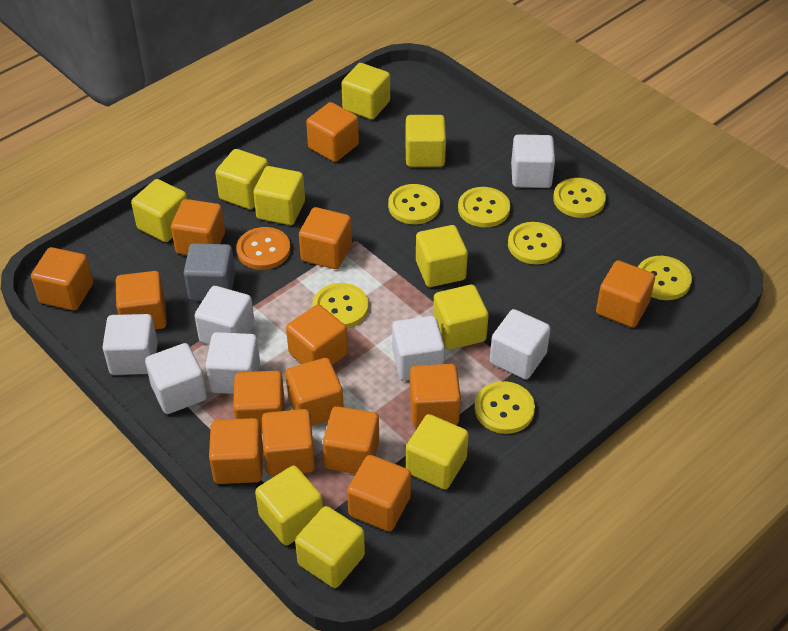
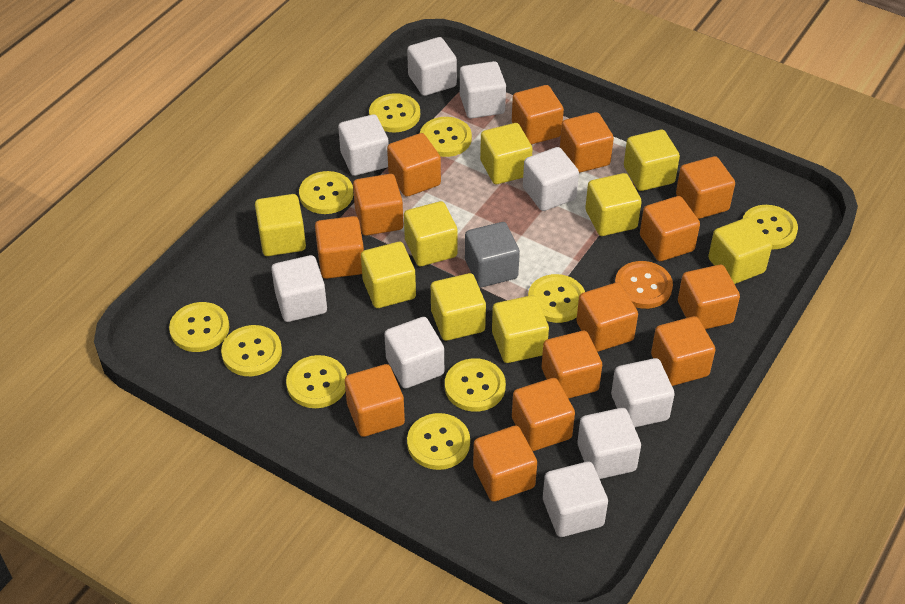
white cube: [102,314,158,375] [145,343,207,414] [195,286,255,345] [206,332,260,394] [392,316,445,380] [490,309,551,379] [511,134,555,188] = 7 -> [271,255,327,322] [338,114,389,176] [384,317,444,388] [407,37,457,96] [460,61,506,118] [523,147,579,211] [543,462,608,537] [577,408,641,479] [611,358,675,427] = 9
yellow button: [312,283,369,328] [388,184,440,224] [458,187,510,227] [474,381,535,434] [508,222,562,264] [553,178,606,218] [638,256,692,300] = 7 -> [169,302,230,352] [221,325,282,376] [286,355,347,408] [299,171,354,214] [369,93,420,132] [407,413,470,470] [420,117,472,157] [445,358,506,412] [528,274,585,323] [743,205,798,249] = 10
yellow cube: [131,179,187,242] [215,149,268,209] [253,166,305,225] [255,466,323,545] [295,506,365,588] [341,63,390,120] [405,115,446,167] [406,414,469,489] [416,225,468,287] [433,284,489,350] = 10 -> [255,194,306,256] [361,242,416,308] [404,201,458,266] [431,273,486,341] [480,123,533,184] [492,295,549,363] [585,173,642,236] [624,130,680,191] [708,217,772,284] = 9

